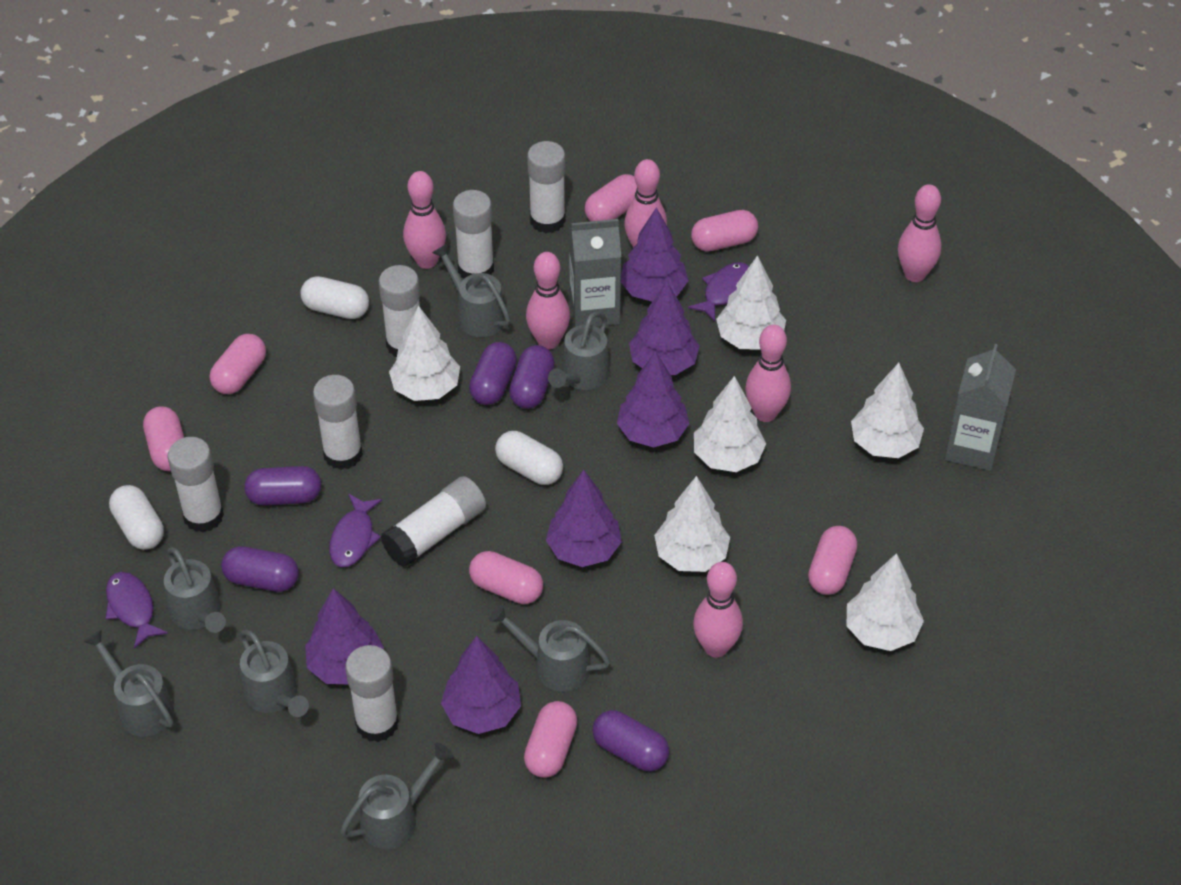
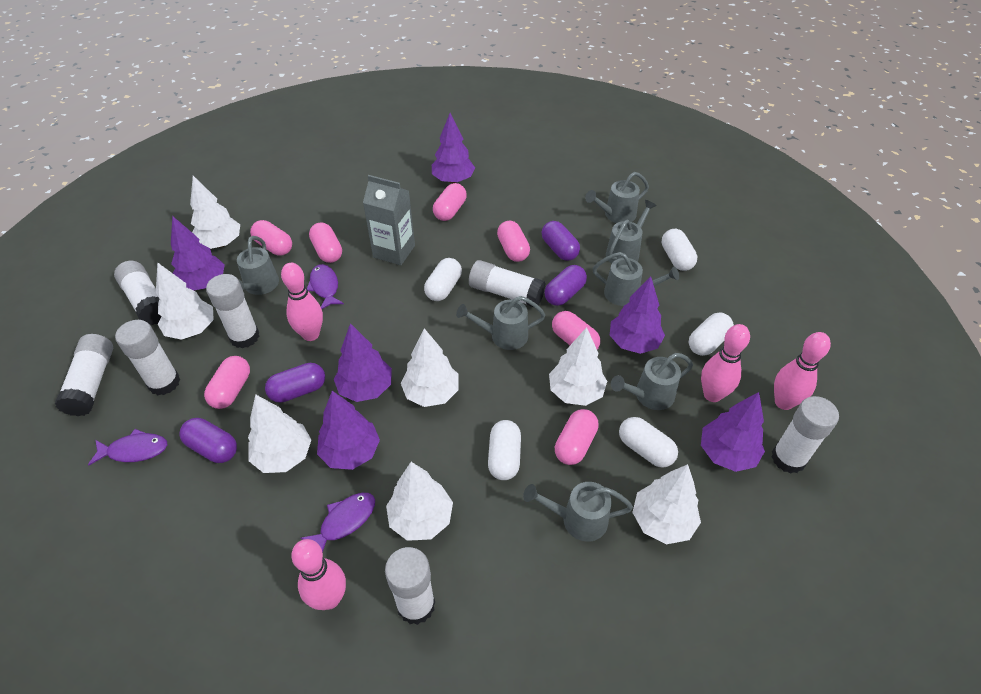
grey carton: [569,219,621,327] [945,344,1016,471] = 2 -> [363,175,415,265] = 1
pink bowling pin: [403,171,446,269] [526,252,570,349] [624,159,667,248] [693,562,743,658] [745,325,791,422] [898,184,941,282] = 6 -> [281,263,323,341] [291,539,346,610] [701,324,750,402] [774,332,831,410] = 4
purple capsule: [221,546,299,592] [244,466,321,506] [469,342,517,405] [509,345,555,409] [592,710,669,771] = 5 -> [180,418,237,463] [265,363,325,403] [542,221,580,261] [544,265,587,306] = 4
white capsule: [109,485,164,550] [300,276,369,319] [495,431,563,485] = 3 -> [424,258,462,301] [488,420,521,480] [619,417,678,468] [662,229,697,271] [689,312,734,356] = 5
white tree: [389,306,460,401] [654,476,730,572] [694,376,766,472] [716,255,786,350] [847,553,924,651] [851,363,924,458] = 6 -> [156,262,214,340] [190,176,240,249] [248,395,311,473] [386,462,453,541] [401,328,458,407] [549,327,607,406] [632,464,701,544] = 7

